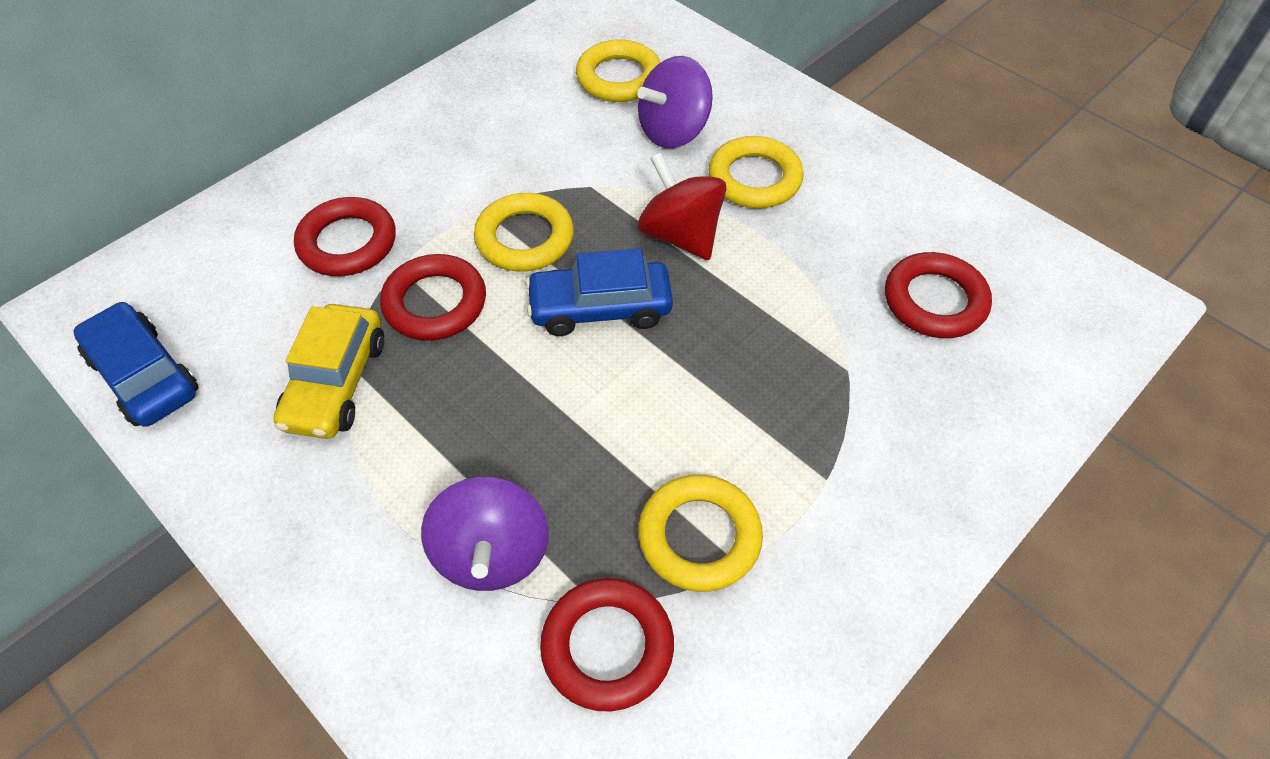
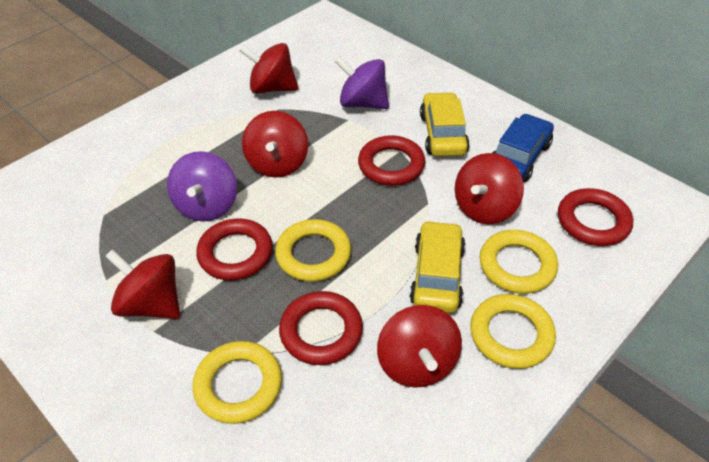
blue car: [73,301,199,427] [525,248,673,336] = 2 -> [493,114,554,182] = 1
red spinning top: [638,153,726,260] = 1 -> [105,249,180,319] [239,43,298,94] [242,111,308,178] [377,305,462,388] [455,153,524,224] = 5
yellow car: [274,304,384,439] = 1 -> [410,220,466,313] [420,92,470,157] = 2

